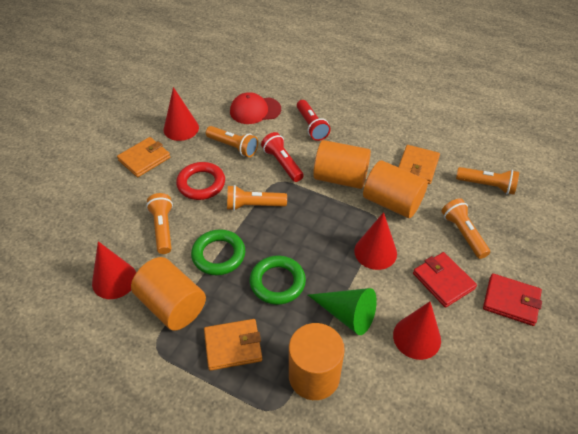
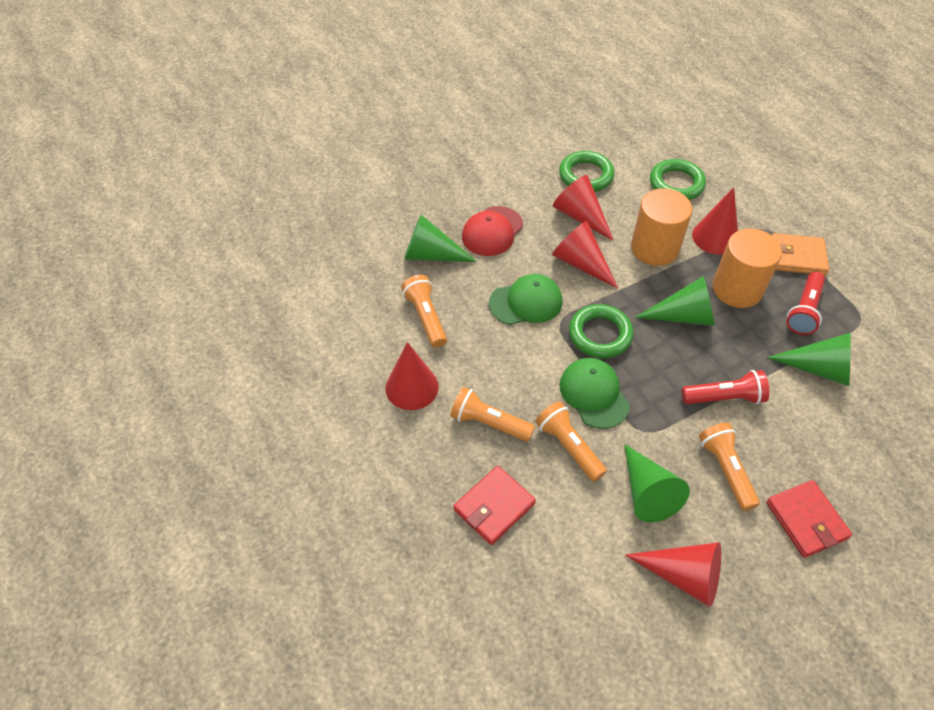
green cap: none = 0 -> [489,274,562,325] [559,358,630,429] = 2
green cone: [308,288,377,335] = 1 -> [404,214,477,262] [624,444,690,523] [635,276,714,326] [767,333,851,386] = 4
green ring: [191,229,245,275] [250,256,306,305] = 2 -> [559,151,614,192] [569,304,633,358] [650,159,706,200] = 3
orange cylinder: [131,257,206,330] [289,323,345,400] [313,140,371,189] [363,161,428,218] = 4 -> [631,188,692,266] [713,229,782,308] = 2
orange flashlight: [146,193,173,254] [206,126,258,157] [227,185,287,211] [442,198,490,259] [456,167,519,195] = 5 -> [401,275,447,348] [450,387,535,442] [535,401,607,482] [699,422,760,511] = 4
orange wallet: [117,137,171,177] [204,319,262,371] [398,145,440,184] = 3 -> [772,233,829,275] = 1
red cone: [92,241,136,299] [164,87,199,141] [354,212,397,270] [393,301,441,360] = 4 -> [385,342,439,410] [552,221,618,289] [553,175,614,241] [625,542,721,607] [692,187,738,255] = 5
red ring: [176,162,225,200] = 1 -> none = 0

